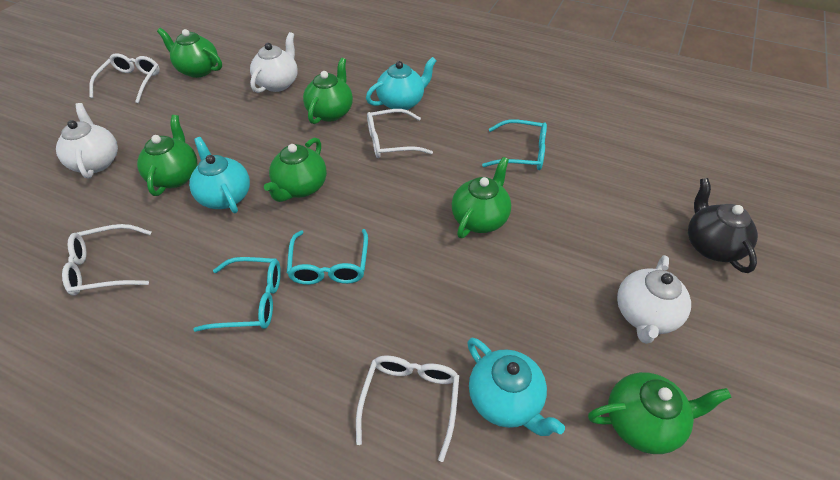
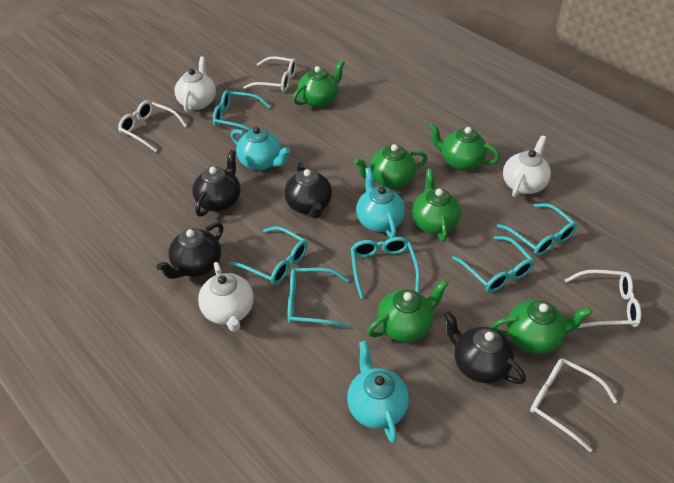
black teapot: [688,178,758,273] = 1 -> [156,222,223,279] [192,150,241,217] [284,162,332,218] [444,311,526,384] = 4
turquoise glasses: [193,257,281,332] [287,229,368,285] [482,119,547,170] = 3 -> [213,90,271,131] [230,226,308,285] [288,268,349,328] [351,237,420,299] [452,236,535,292] [497,203,577,256] = 6

